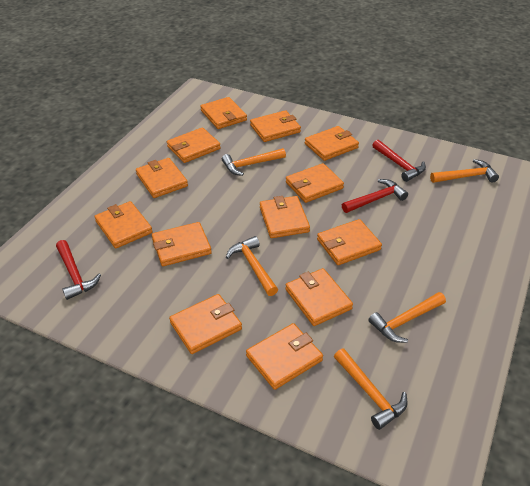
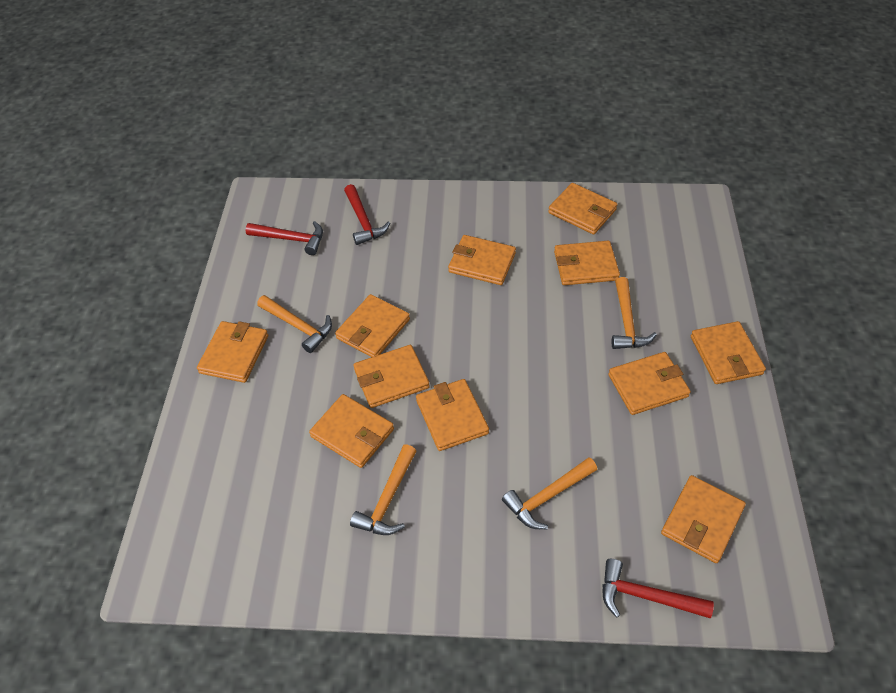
orange hammer: [222,148,286,176] [226,236,278,296] [334,348,408,430] [368,292,446,343] [430,159,499,183] = 5 -> [257,295,332,353] [350,444,416,535] [502,457,597,529] [612,277,657,349] = 4
orange wallet: [94,201,153,248] [136,158,188,198] [152,222,212,266] [167,127,221,163] [169,294,242,354] [200,97,247,129] [246,323,323,390] [250,110,301,142] [260,196,310,238] [285,268,353,326] [286,163,344,203] [305,126,359,161] [317,219,382,265] = 13 -> [197,321,268,383] [309,394,394,468] [335,294,410,357] [353,345,430,408] [416,379,489,451] [448,235,516,285] [548,183,617,235] [554,241,620,285] [608,352,691,415] [661,475,746,563] [691,321,766,384] = 11

